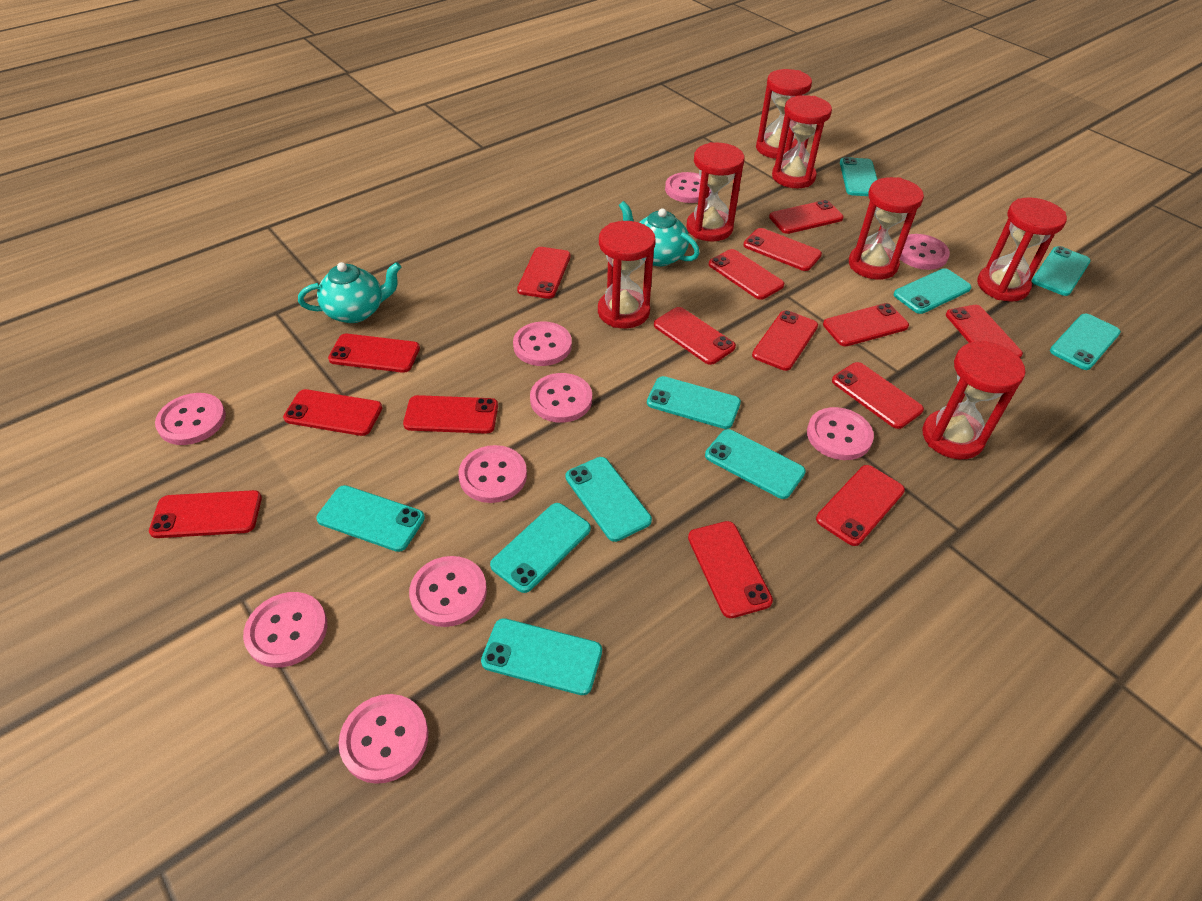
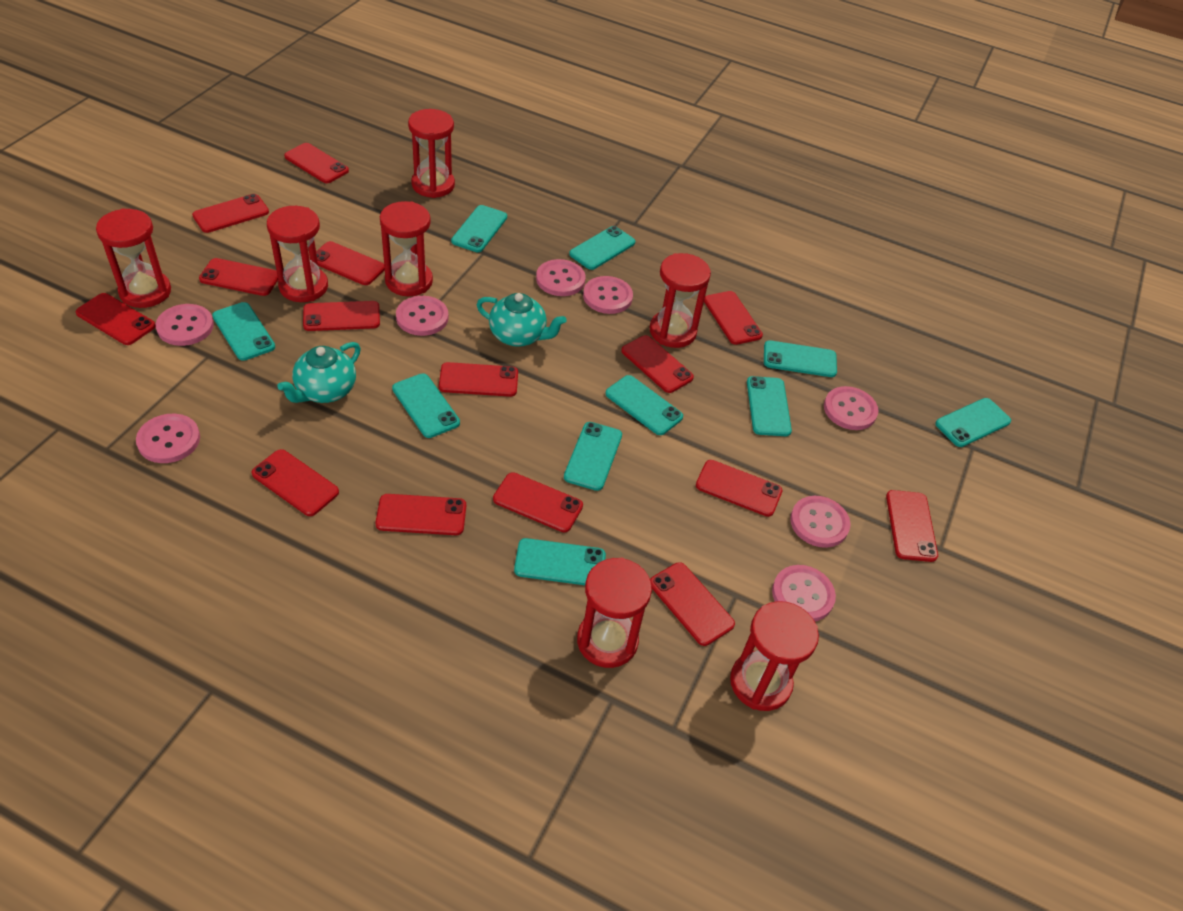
pink button: [155,393,226,445] [243,592,327,668] [339,694,428,784] [409,556,487,627] [459,445,527,503] [513,322,572,366] [530,373,592,423] [665,172,711,203] [807,407,874,460] [900,234,950,270] = 10 -> [136,414,200,463] [156,304,214,346] [396,296,449,336] [536,259,585,296] [583,276,633,314] [772,565,836,622] [790,496,851,548] [824,386,878,430] = 8

